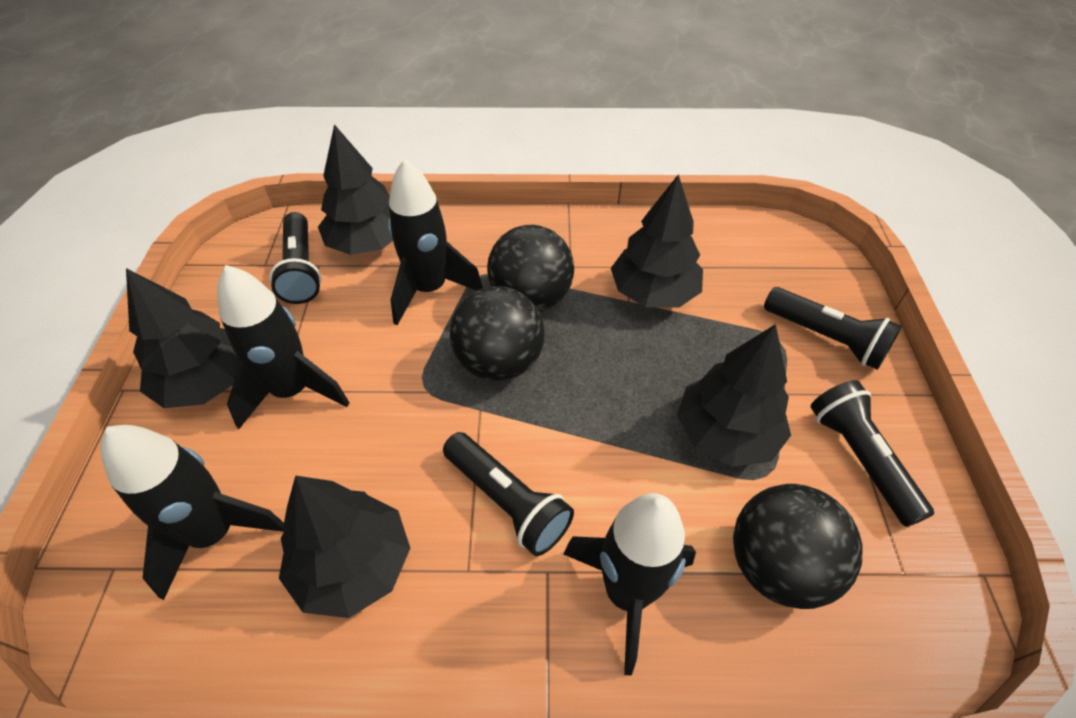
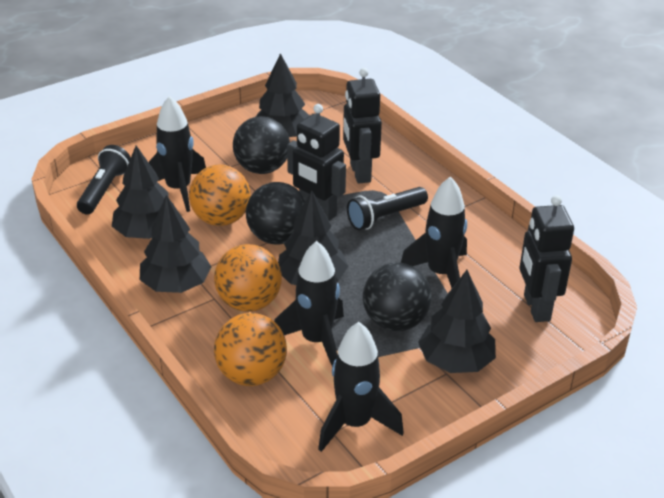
black flashlight: [269,212,321,304] [443,432,574,556] [764,287,902,370] [810,380,934,527] = 4 -> [77,145,131,215] [347,187,428,230] = 2
black robot: none = 0 -> [287,104,346,221] [343,68,382,184] [519,195,574,322] = 3
orange ball: none = 0 -> [189,164,251,226] [214,244,282,312] [214,313,287,386] = 3

